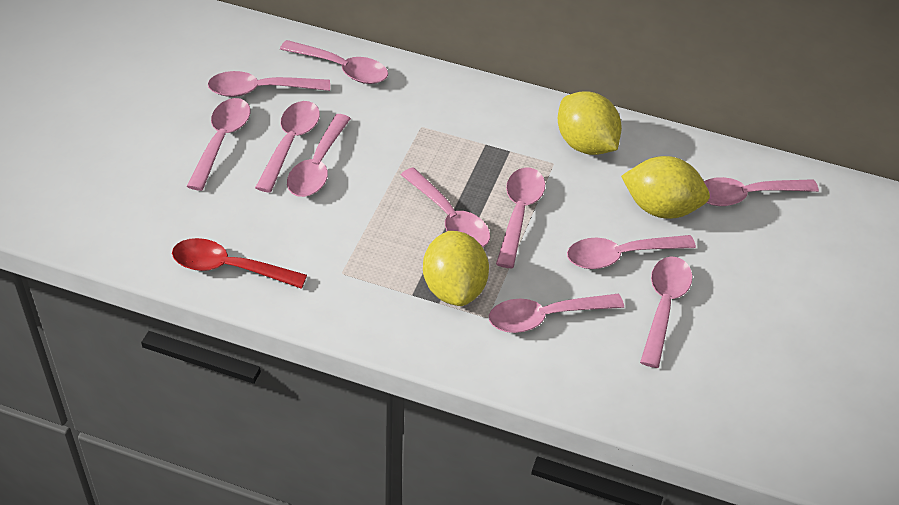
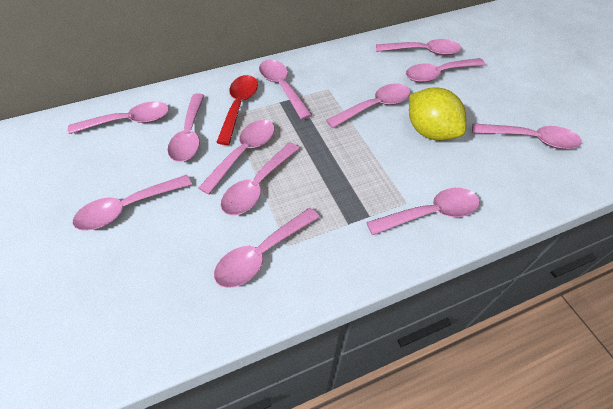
pink spoon: [187,98,250,191] [208,71,330,97] [255,101,320,193] [280,40,388,84] [287,114,351,197] [401,168,490,247] [489,294,624,333] [496,167,545,268] [567,235,696,269] [640,257,692,368] [704,177,819,206] = 11 -> [68,101,169,134] [73,175,192,231] [168,94,205,162] [198,120,275,195] [214,208,320,288] [221,142,300,215] [259,60,312,120] [326,83,410,128] [366,188,480,235] [376,39,462,56] [406,58,485,82] [472,123,582,149] = 12
yellow lemon: [423,231,489,306] [558,92,622,155] [621,156,710,219] = 3 -> [409,87,466,141] = 1

